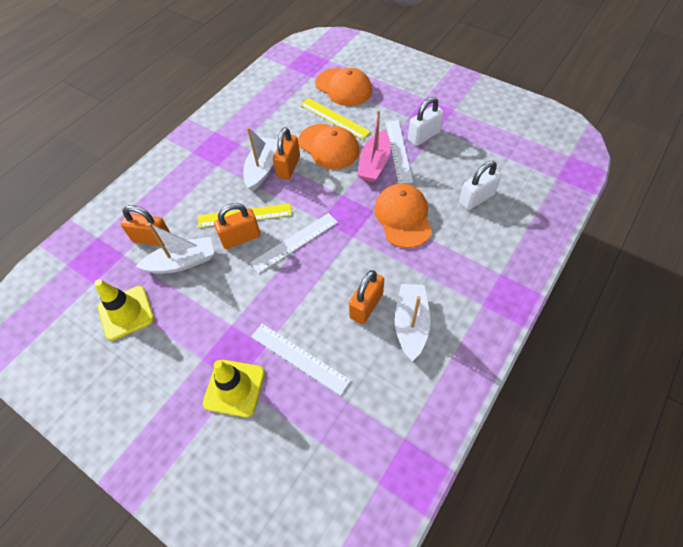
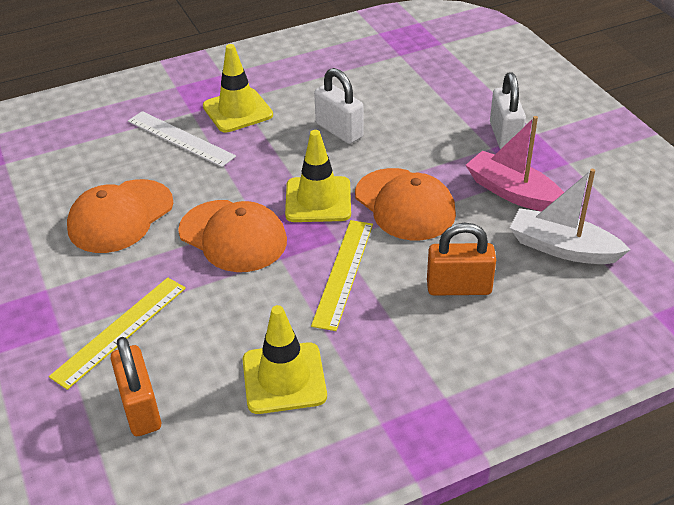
orange padlock: [121,205,170,246] [214,203,260,249] [273,127,300,180] [349,270,384,324] = 4 -> [110,337,161,436] [427,223,496,296] = 2
white boat: [136,223,214,274] [243,127,278,191] [395,284,431,361] = 3 -> [510,169,630,264] = 1
white ruler: [250,213,338,273] [251,324,351,395] [386,120,413,184] = 3 -> [128,111,236,167] = 1
yellow traffic cone: [94,279,154,341] [203,360,265,417] = 2 -> [203,44,273,133] [243,305,327,414] [285,130,351,222] = 3

